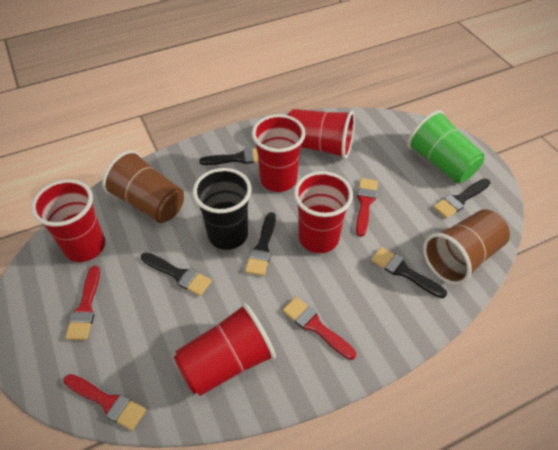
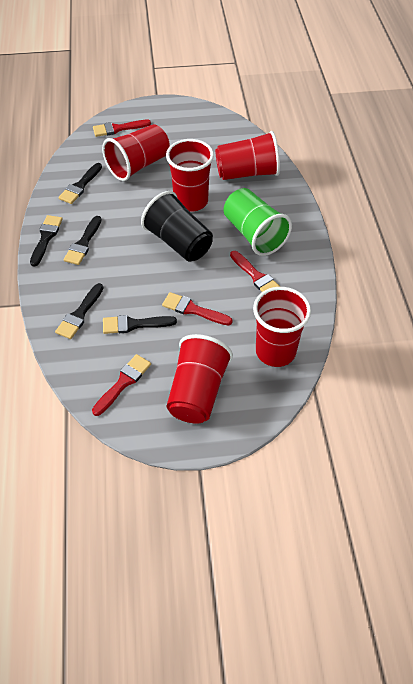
brown cup: [102,150,184,223] [423,209,510,285] = 2 -> none = 0

